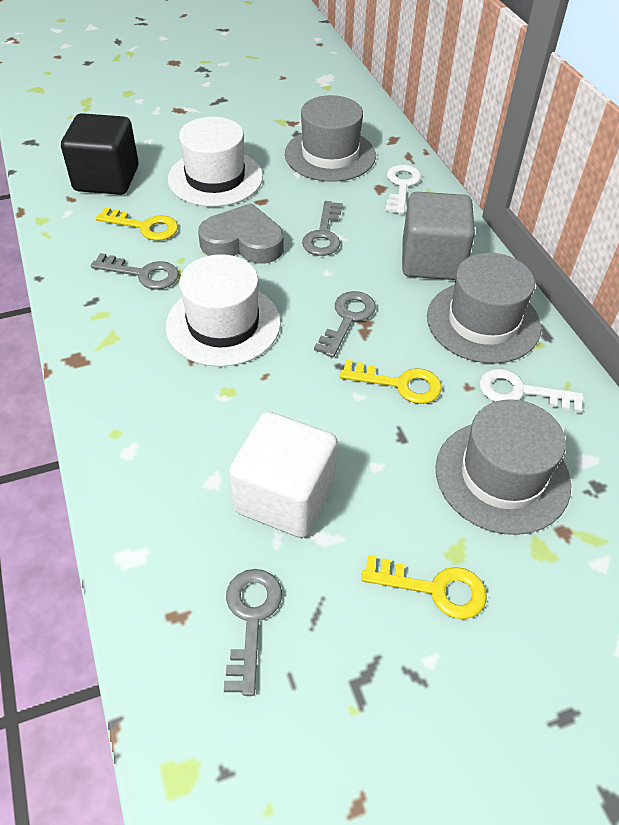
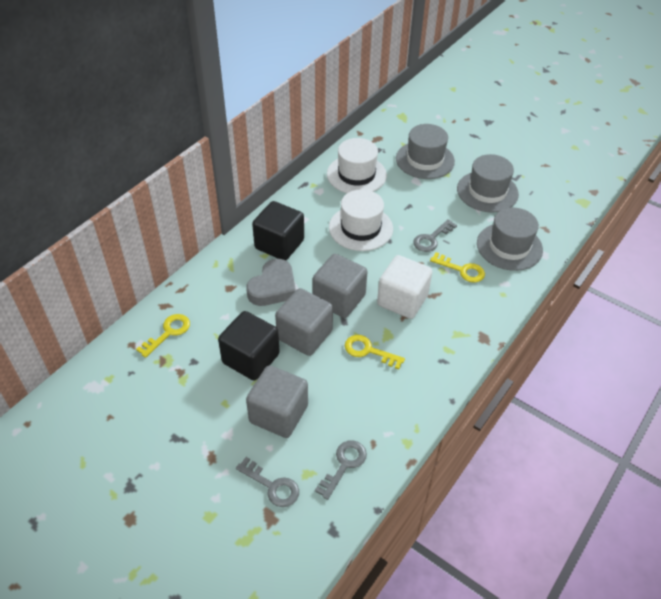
black cube: [61,113,139,195] = 1 -> [218,311,280,380] [252,201,304,260] = 2
grey cube: [402,192,475,280] = 1 -> [246,366,308,438] [275,288,333,356] [312,254,368,318] = 3
grey key: [91,253,179,290] [224,569,282,696] [302,201,343,256] [314,291,376,358] = 4 -> [236,457,299,507] [315,441,367,500] [413,219,457,252] = 3
white key: [386,164,421,214] [479,369,584,413] = 2 -> none = 0

